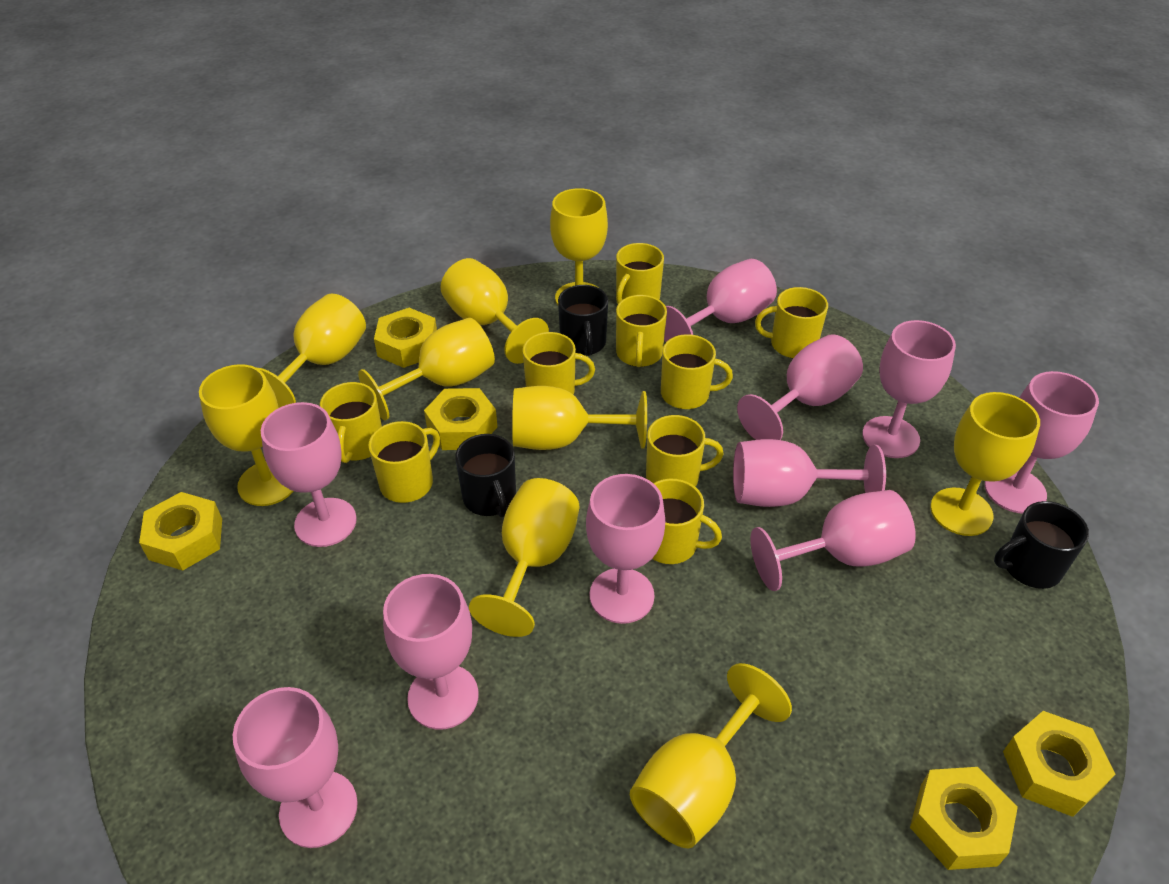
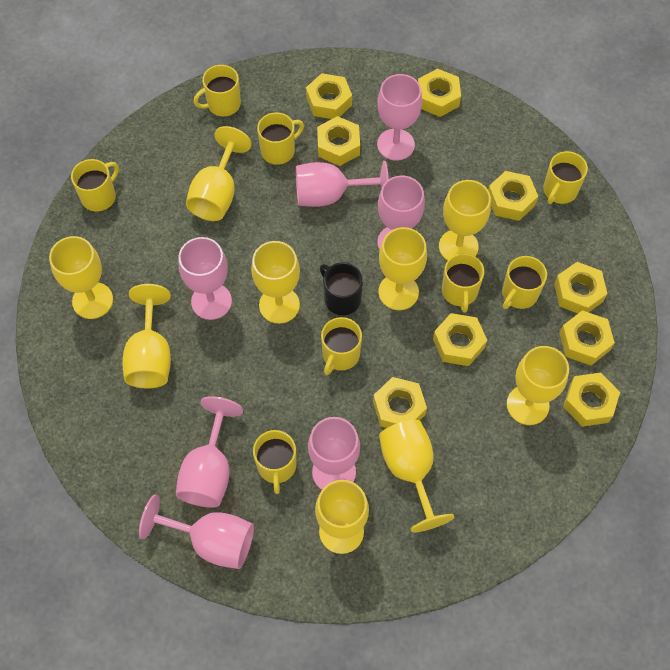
black mug: [455,434,516,518] [558,285,608,356] [994,501,1089,589] = 3 -> [320,262,363,315] = 1
pink goblet: [233,687,358,848] [261,402,357,547] [383,574,479,730] [586,474,665,624] [664,259,777,342] [733,439,886,507] [737,334,863,440] [751,490,916,591] [862,320,956,458] [985,371,1099,514] = 10 -> [139,494,254,569] [176,396,243,508] [179,237,232,320] [296,161,389,207] [308,417,360,490] [377,74,422,161] [377,176,425,250] = 7
yellow mug: [320,382,382,463] [368,421,440,503] [523,332,595,395] [616,243,664,304] [616,295,667,367] [646,415,724,487] [652,479,722,564] [661,334,733,409] [755,287,828,358] = 9 -> [71,159,119,212] [194,65,241,117] [253,430,297,494] [257,112,304,165] [321,317,362,375] [442,253,484,313] [502,256,547,309] [543,151,588,204] = 8
yellow nut: [139,492,222,571] [374,308,437,368] [424,388,497,450] [910,767,1018,870] [1003,711,1115,817] = 5 -> [306,73,352,119] [317,116,360,166] [373,377,427,428] [418,69,461,117] [433,313,487,366] [488,171,538,221] [554,262,607,313] [560,310,615,366] [563,372,620,427] = 9

